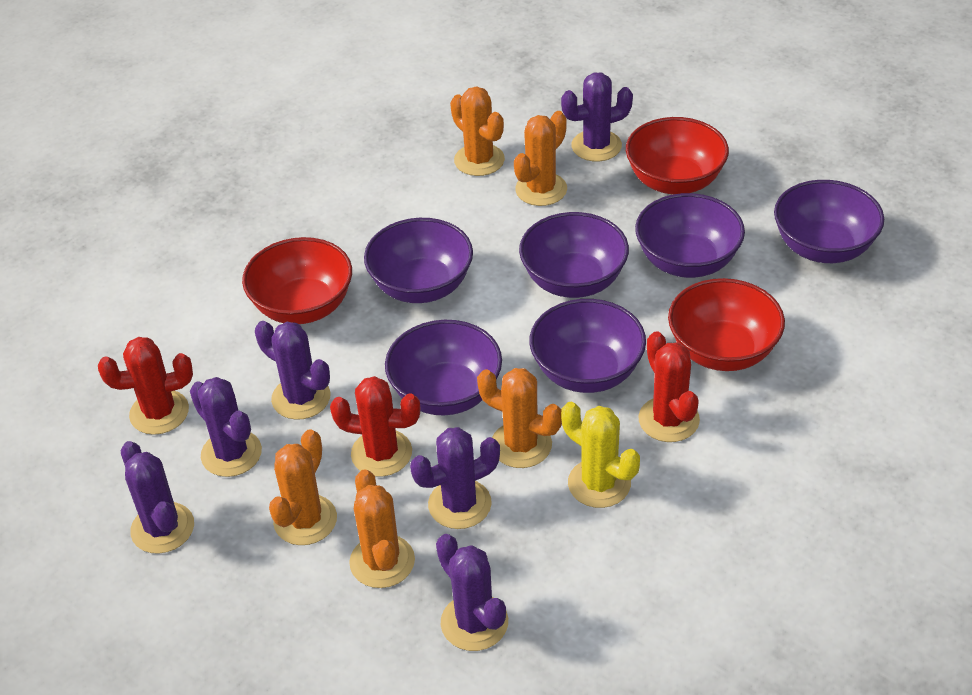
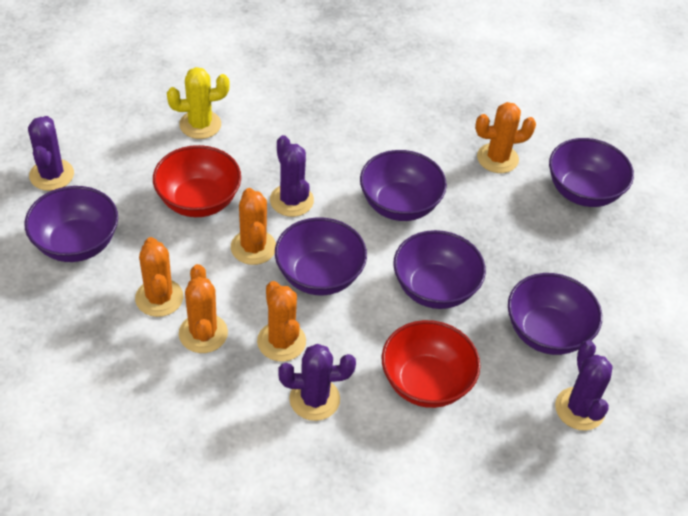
purple cactus: [121,441,194,554] [190,377,262,477] [255,321,331,420] [410,427,500,529] [436,534,508,651] [561,73,633,161] = 6 -> [28,116,74,191] [270,135,314,217] [278,344,356,421] [555,340,613,430] = 4
red bowl: [242,237,352,324] [626,117,729,195] [668,278,785,371] = 3 -> [153,145,241,217] [382,320,481,408] = 2
red cactus: [98,337,193,435] [330,376,420,476] [638,331,700,442] = 3 -> none = 0

